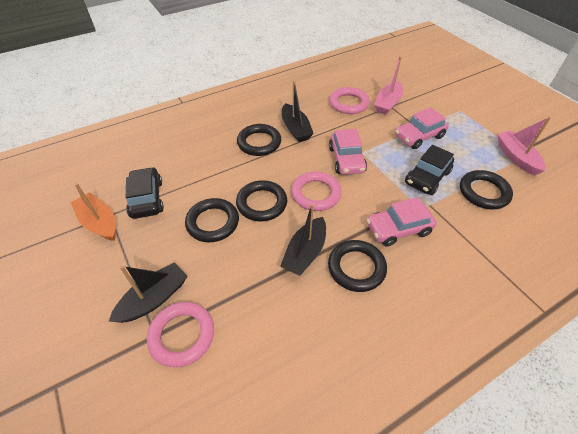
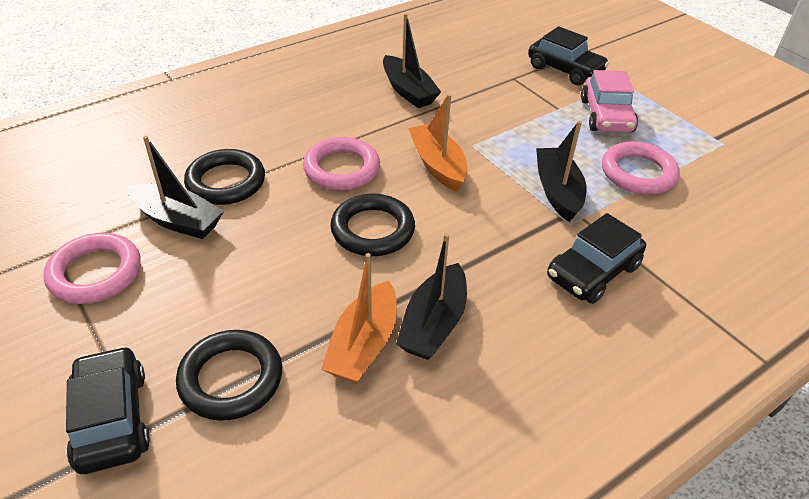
black boat: [109,262,188,323] [280,204,326,276] [282,80,314,142] = 3 -> [127,136,224,239] [383,13,441,108] [396,233,467,360] [536,121,587,222] = 4
black car: [126,167,164,219] [405,145,454,195] = 2 -> [66,346,150,474] [528,26,609,85] [547,213,646,304] = 3
black ring: [185,198,239,242] [236,180,287,222] [237,124,281,156] [328,240,387,292] [460,170,513,210] = 5 -> [176,330,282,421] [184,149,265,205] [330,194,415,256] = 3
orange boat: [70,183,116,241] = 1 -> [321,253,397,384] [408,94,467,192] = 2
pink boat: [374,56,403,115] [497,117,551,176] = 2 -> none = 0
pink car: [329,129,367,175] [367,197,437,247] [395,107,449,149] = 3 -> [581,70,638,132] = 1

